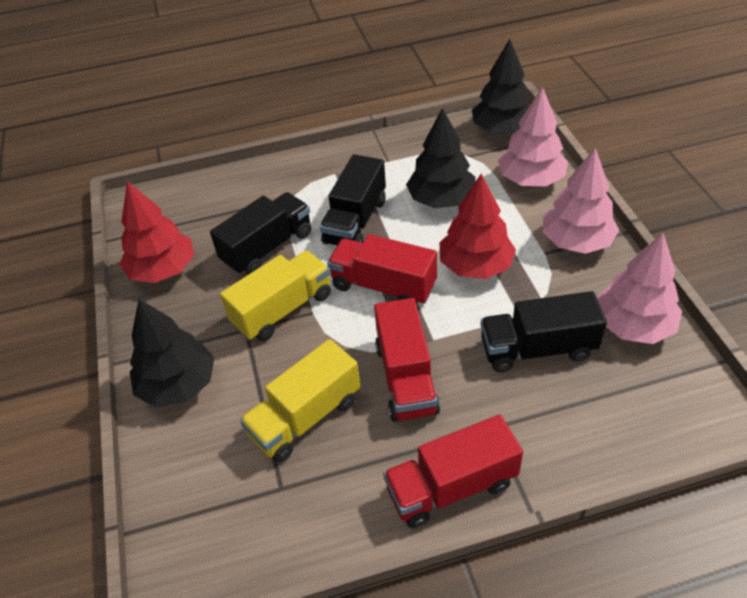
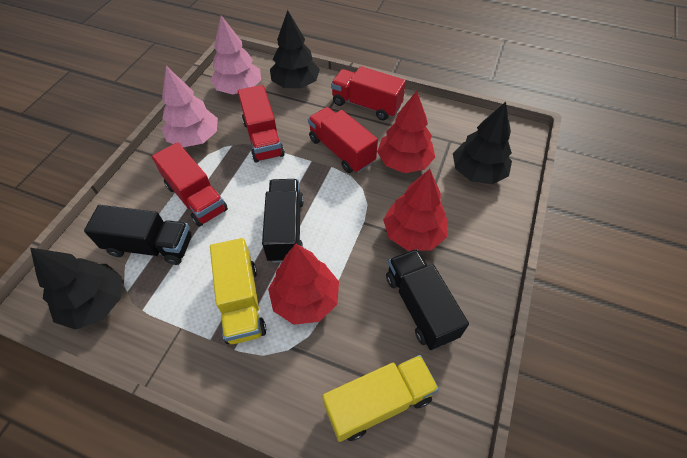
pink tree: [498,87,568,186] [542,148,619,254] [597,233,682,344] = 3 -> [162,66,218,147] [210,15,261,95] = 2
red tree: [120,181,194,283] [439,174,516,279] = 2 -> [268,244,339,325] [377,91,435,173] [383,169,448,251] = 3
red truck: [327,234,437,305] [374,298,440,422] [383,415,523,528] = 3 -> [152,142,228,227] [238,85,285,163] [308,107,378,173] [331,66,406,120] = 4

